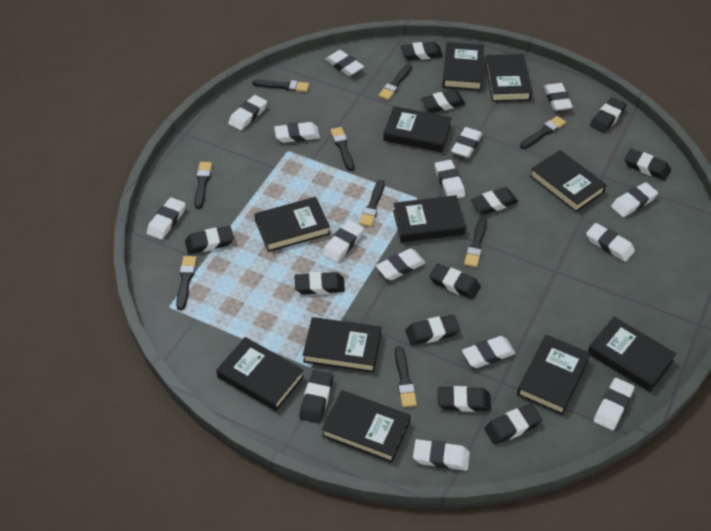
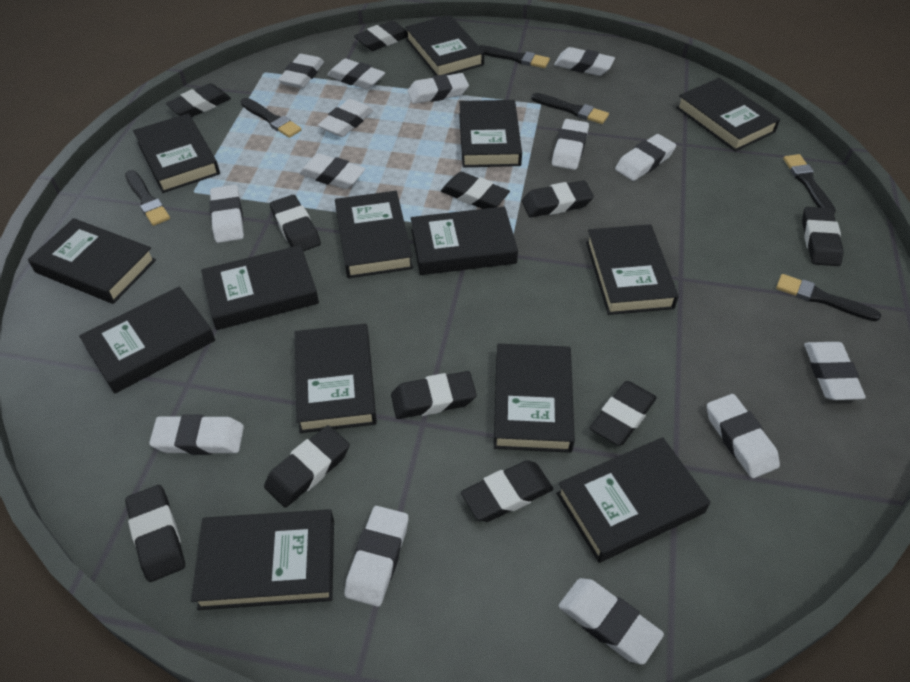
black book: [216,337,304,411] [255,197,330,252] [303,317,381,373] [322,390,411,463] [383,106,452,152] [393,195,466,242] [442,42,484,91] [485,54,532,102] [517,335,591,415] [530,150,606,212] [588,317,677,392] = 11 -> [28,218,156,304] [79,287,215,394] [133,113,220,193] [191,509,334,610] [201,245,319,330] [295,324,377,433] [335,191,413,278] [405,15,484,76] [411,206,518,275] [459,100,522,167] [494,343,575,453] [557,437,710,563] [586,224,679,315] [676,78,780,152] = 14
black brush: [176,256,197,310] [194,162,212,209] [252,79,309,92] [330,127,354,171] [359,180,385,227] [379,64,412,100] [395,346,417,407] [464,217,487,267] [520,116,566,149] = 9 -> [125,170,170,226] [241,98,302,138] [479,45,550,68] [531,93,609,124] [776,274,881,321] [783,154,836,214] = 6
black eraser: [185,226,234,254] [295,272,345,295] [299,370,333,423] [401,42,443,60] [406,315,460,345] [421,90,466,113] [429,264,481,299] [438,386,491,412] [471,187,518,215] [484,404,542,445] [590,97,627,133] [624,149,671,180] = 12 -> [125,485,185,582] [166,83,231,117] [264,425,350,507] [270,195,321,251] [354,21,408,51] [391,371,477,419] [441,172,510,209] [461,460,553,522] [522,180,594,217] [590,381,657,446] [802,207,844,266] = 11

